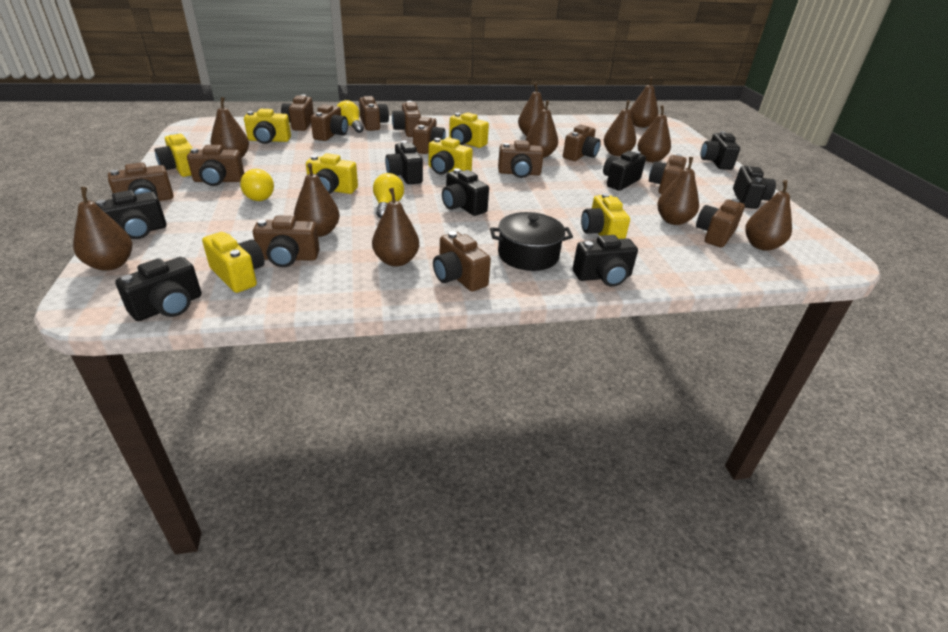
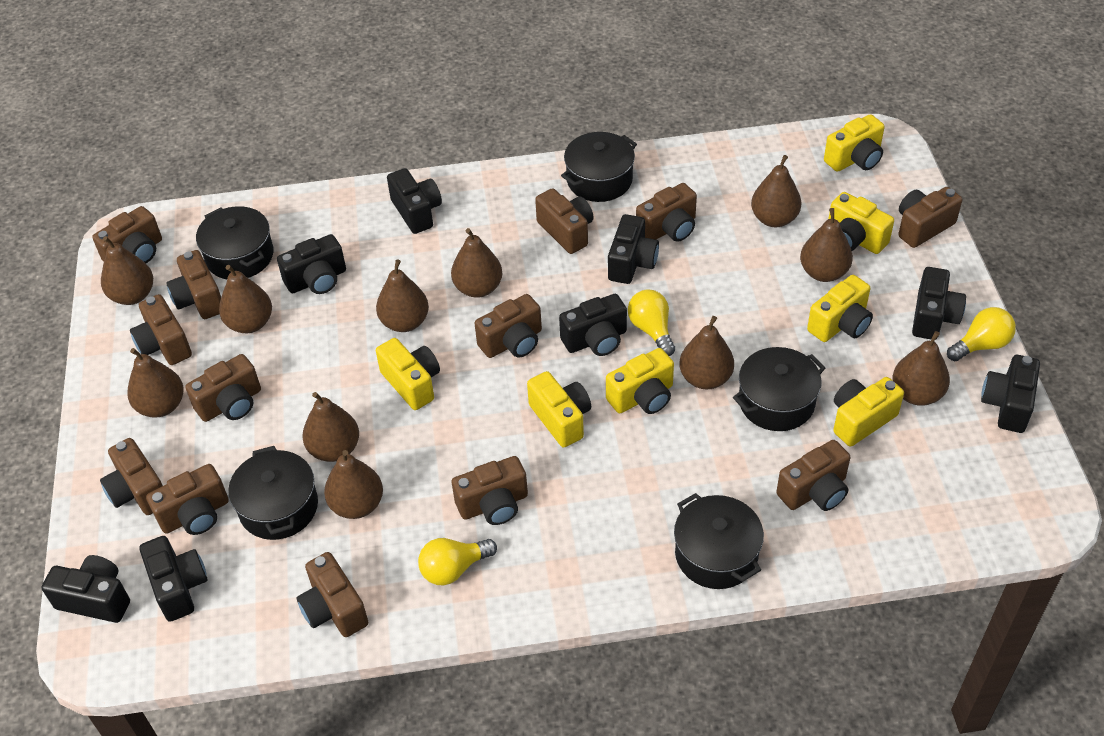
black pot: [490,212,573,271] = 1 -> [196,206,274,279] [228,446,318,540] [561,132,637,202] [674,493,764,589] [733,347,825,431] = 5

